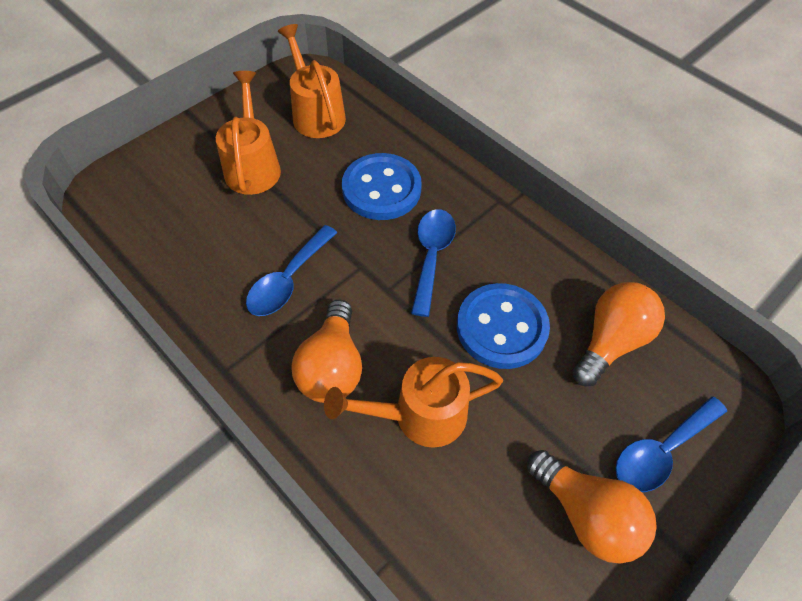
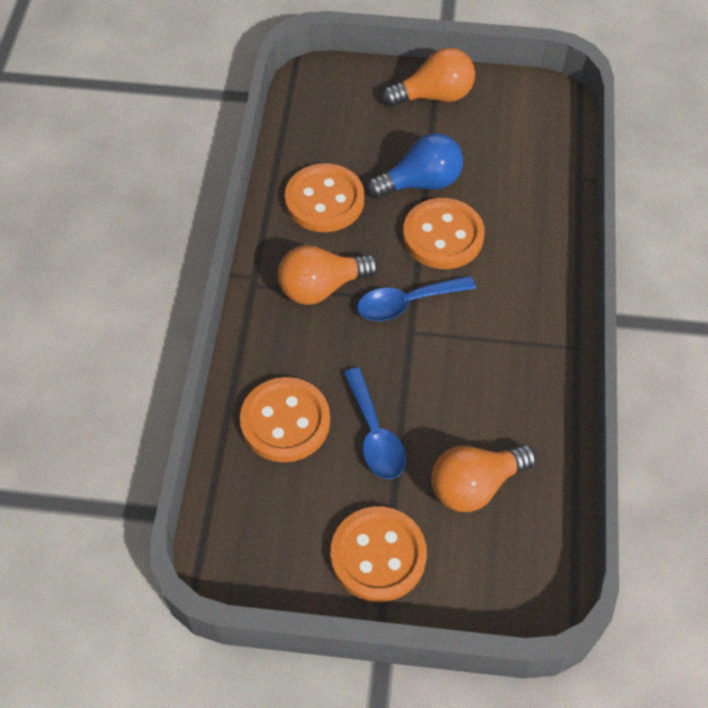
blue button: [342,153,422,220] [457,283,550,369] = 2 -> none = 0
blue light bulb: none = 0 -> [367,133,463,198] = 1
blue spoon: [246,225,337,316] [411,209,456,317] [615,396,727,492] = 3 -> [343,367,406,479] [357,276,476,321] = 2
orange button: none = 0 -> [240,377,330,462] [285,163,364,232] [331,506,427,602] [403,198,485,269] = 4
orange watering can: [216,71,281,195] [278,24,346,138] [324,357,503,448] = 3 -> none = 0

